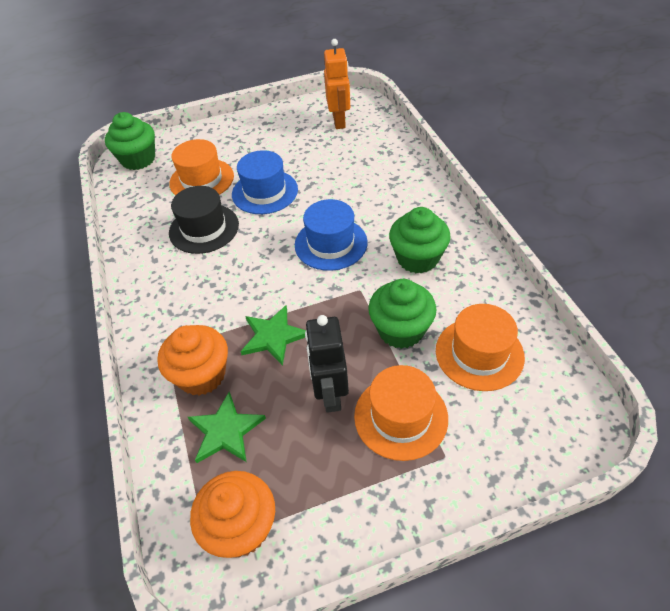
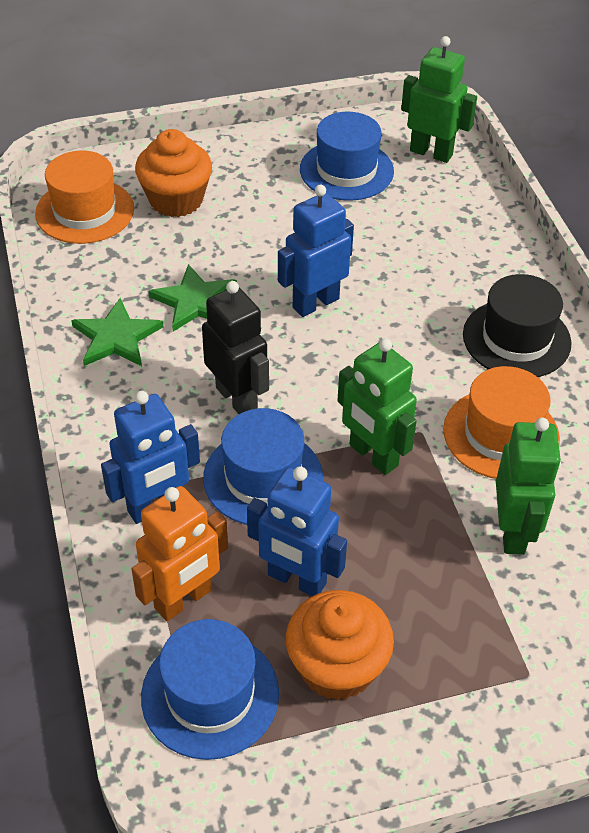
blue hat: [232,150,298,214] [295,199,368,271] = 2 -> [141,619,279,760] [203,408,323,525] [300,112,394,201] = 3
blue robot: none = 0 -> [101,391,200,524] [247,466,347,596] [278,184,354,317] = 3
green cupcake: [105,112,155,170] [368,279,437,349] [389,207,451,274] = 3 -> none = 0
green robot: none = 0 -> [337,338,417,475] [401,36,477,163] [496,417,561,555] = 3
orange hat: [169,139,234,196] [354,365,448,461] [436,304,525,391] = 3 -> [35,151,134,244] [443,366,560,479] = 2

